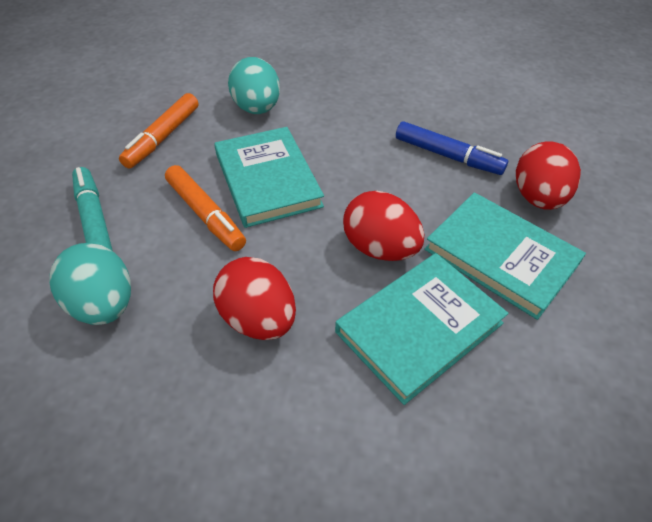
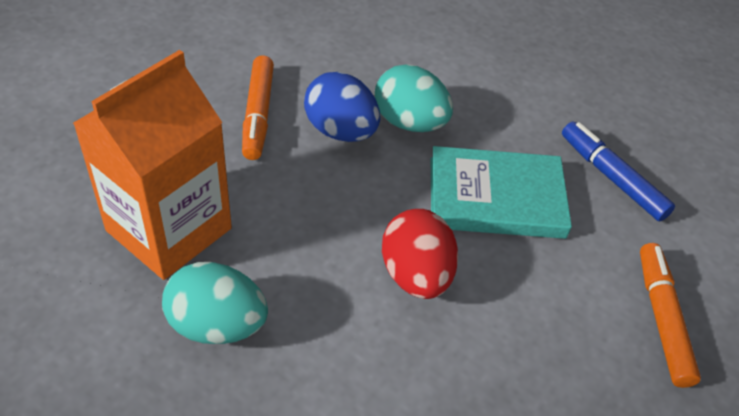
blue egg: none = 0 -> [304,72,380,142] = 1
orange carton: none = 0 -> [73,50,232,280] = 1
red egg: [213,257,296,340] [343,191,424,261] [516,142,581,210] = 3 -> [382,209,458,299] = 1
turquoise book: [214,127,324,228] [335,253,509,405] [424,192,586,320] = 3 -> [431,146,572,239] = 1
turquoise marker: [72,167,113,251] = 1 -> none = 0

